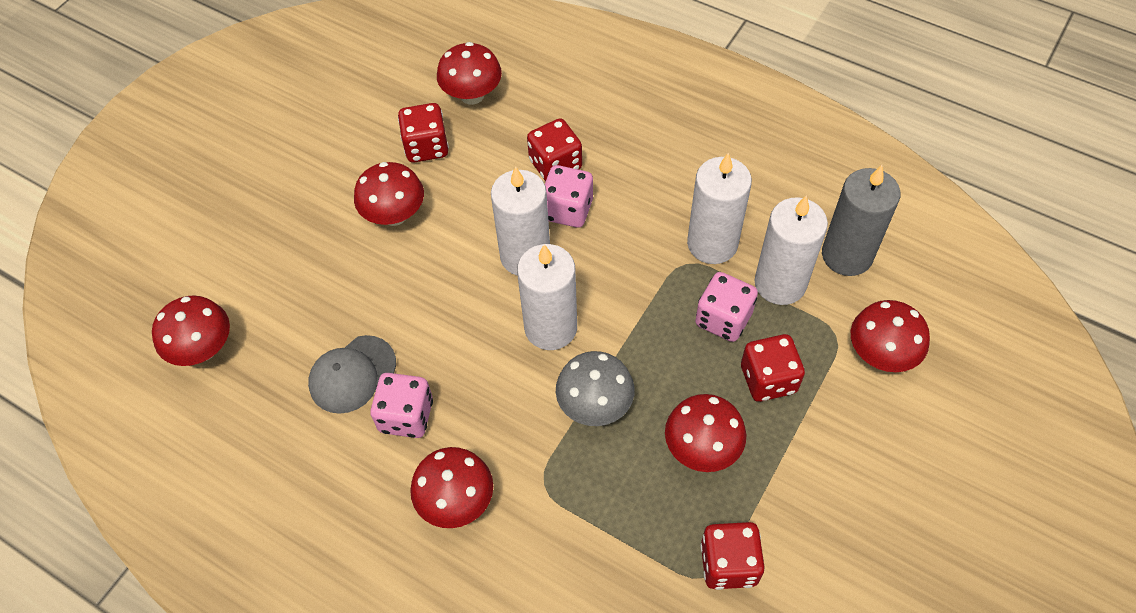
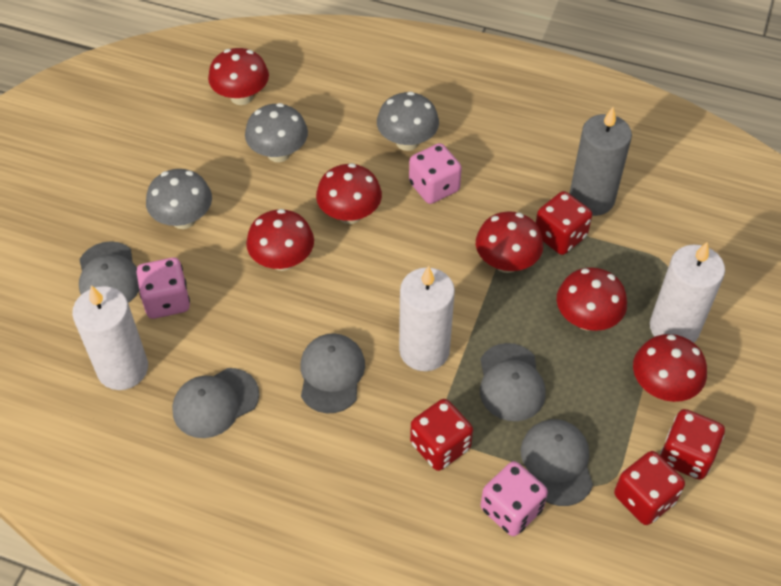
grey cap: [308,335,396,414] = 1 -> [79,241,139,303] [172,368,259,438] [300,333,365,413] [480,343,546,421] [521,419,593,506] = 5
grey mushroom: [556,351,635,426] = 1 -> [146,169,212,229] [245,103,308,162] [377,92,439,151] = 3
white candle: [491,166,550,275] [517,244,577,350] [687,153,752,264] [755,195,828,305] = 4 -> [72,285,148,390] [399,266,455,371] [650,242,725,343] = 3

